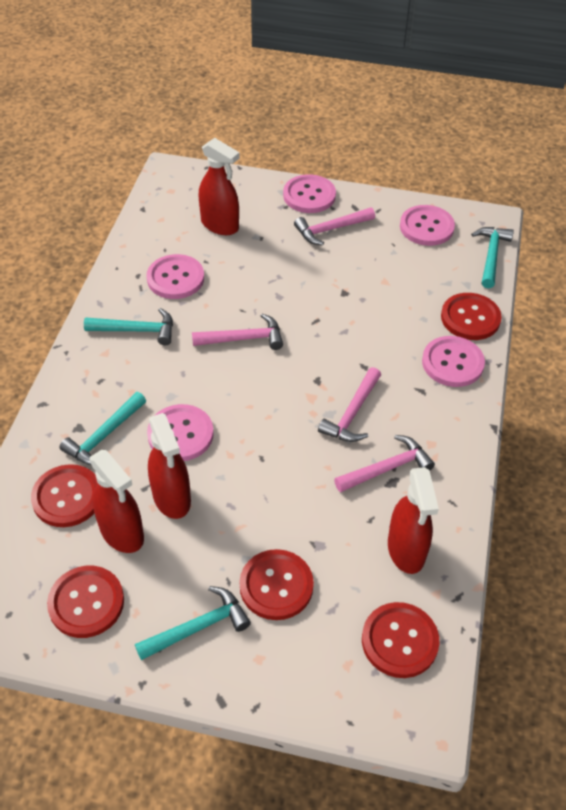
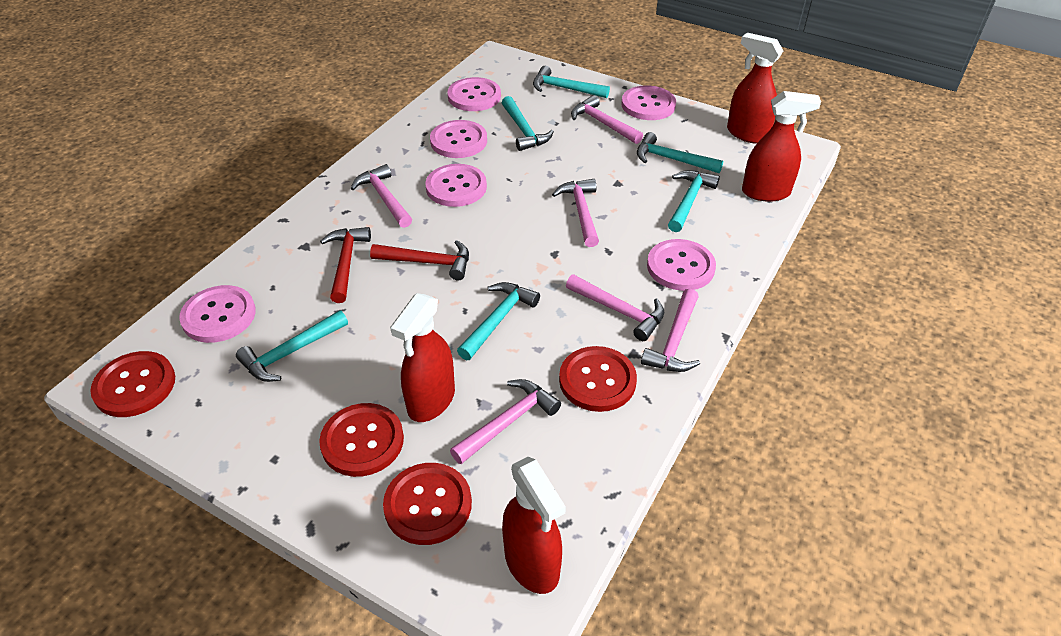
pink button: [147,254,204,299] [147,404,214,461] [283,174,336,213] [400,205,455,246] [422,336,485,387] = 5 -> [179,285,256,343] [425,164,487,207] [430,120,487,158] [447,77,501,111] [621,85,676,120] [647,239,716,291] = 6
pink hammer: [192,314,283,350] [294,208,375,245] [318,367,381,442] [334,435,435,492] = 4 -> [351,164,412,228] [450,379,561,464] [552,179,599,247] [566,274,664,341] [571,95,643,144] [641,289,700,372] = 6
red button: [31,464,98,527] [47,566,124,638] [239,549,314,620] [362,602,440,678] [441,293,502,340] = 5 -> [90,351,175,417] [319,403,404,477] [383,463,472,545] [559,346,637,412] = 4
red hammer: none = 0 -> [320,227,371,303] [370,240,469,280] = 2
turquoise hammer: [60,392,146,465] [84,308,173,345] [135,586,251,660] [471,227,514,288] = 4 -> [236,310,348,382] [457,282,540,360] [502,96,554,151] [533,66,610,98] [637,132,723,173] [668,170,720,232] = 6

